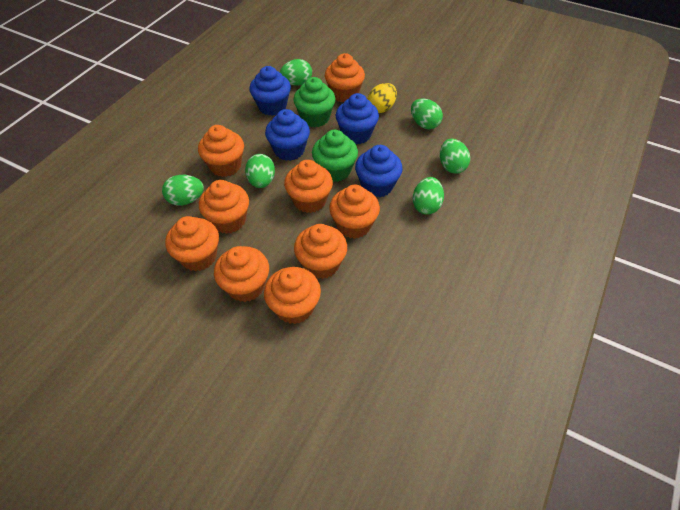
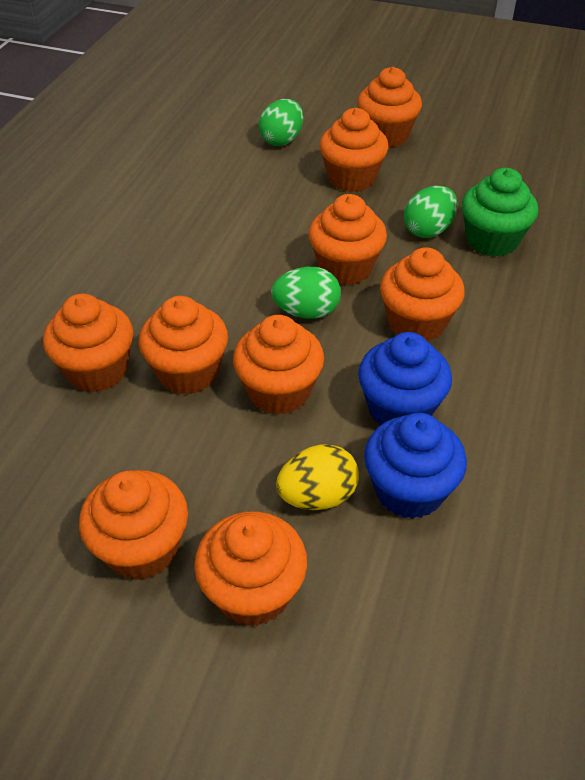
blue cupcake: [249,66,291,116] [265,109,310,161] [336,93,379,144] [355,145,403,197] = 4 -> [358,332,452,426] [364,413,467,519] = 2
green cupcake: [293,77,336,127] [312,130,358,182] = 2 -> [462,168,538,257] = 1
green egg: [162,175,204,206] [245,154,275,188] [280,59,312,86] [411,99,443,129] [413,177,444,215] [440,139,470,174] = 6 -> [259,99,303,146] [271,267,341,319] [404,186,457,238] = 3

